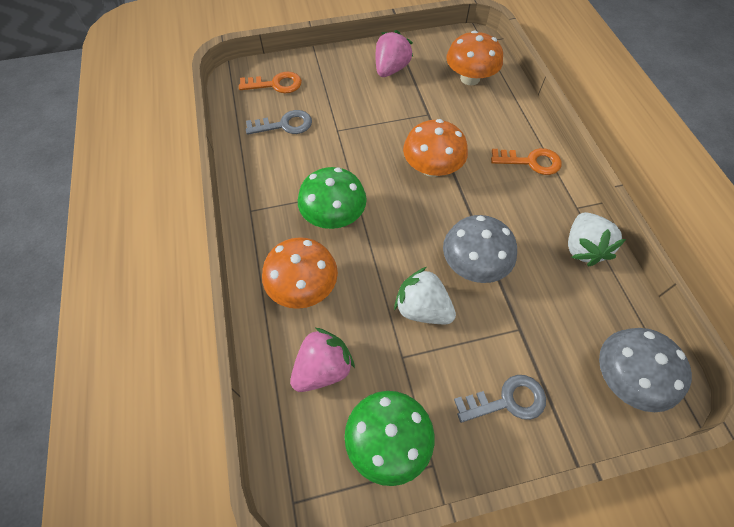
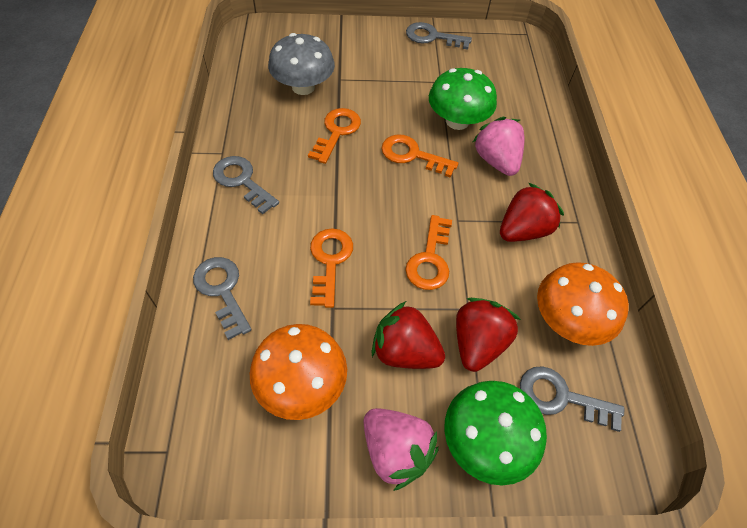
grey key: [246,110,312,135] [454,375,546,423] = 2 -> [193,257,252,340] [213,156,279,214] [406,22,472,50] [520,366,624,432] = 4
grey mushroom: [443,215,517,283] [599,328,692,412] = 2 -> [268,33,335,95] = 1
orange key: [239,72,302,93] [491,148,562,175] = 2 -> [308,108,361,164] [310,228,353,308] [382,134,458,178] [406,215,452,290] = 4
orange mushroom: [262,237,338,309] [403,119,468,177] [446,30,503,85] = 3 -> [250,324,347,420] [537,262,629,346] = 2
red strawberry: none = 0 -> [371,301,445,369] [456,298,521,372] [500,183,564,242] = 3
white strawberry: [394,267,456,324] [568,212,626,266] = 2 -> none = 0

